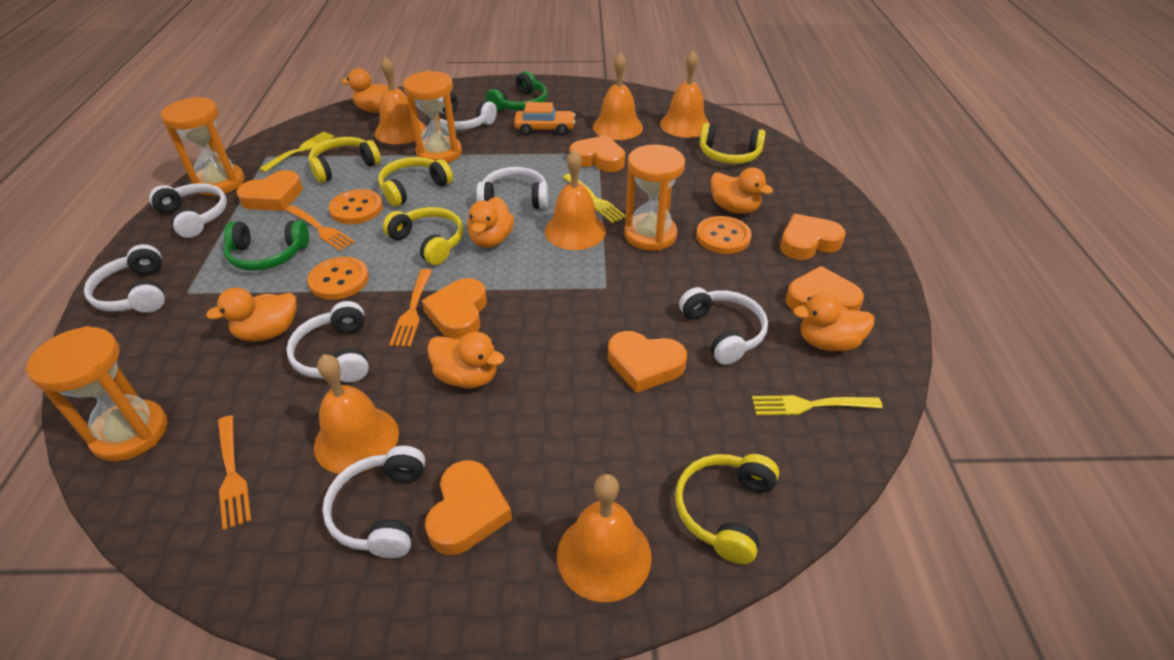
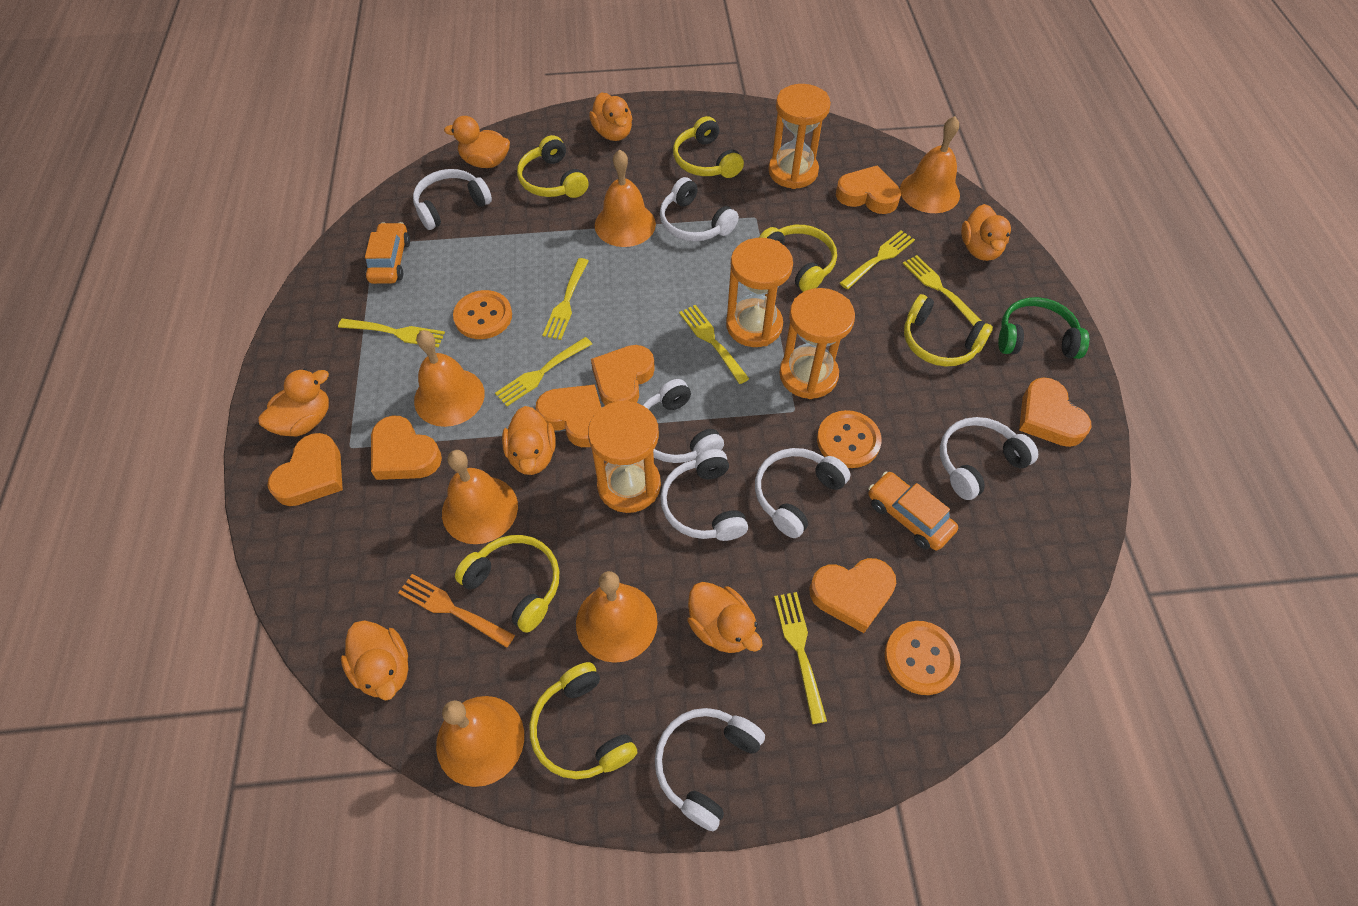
green headphones: [223,220,309,271] [486,71,547,111] = 2 -> [998,297,1089,359] = 1
orange car: [514,102,575,135] = 1 -> [365,222,410,284] [868,471,958,551] = 2
orange duck: [206,288,296,342] [341,68,389,113] [427,332,504,388] [467,197,514,248] [711,167,773,214] [793,293,874,351] = 6 -> [258,369,329,437] [341,620,408,701] [444,116,510,168] [502,406,556,475] [589,92,632,141] [687,582,762,653] [961,204,1011,261] = 7
orange fork: [218,415,251,530] [286,205,355,251] [389,269,432,347] = 3 -> [398,574,515,648] = 1
yellow fork: [259,132,334,172] [563,174,626,223] [752,395,883,415] = 3 -> [338,318,445,348] [495,337,592,406] [543,258,588,340] [679,305,749,384] [774,592,827,724] [840,230,915,289] [903,255,982,326] = 7
yellow headphones: [308,137,381,183] [378,157,453,207] [383,207,463,265] [675,454,779,564] [699,123,766,164] = 5 -> [455,535,560,633] [517,135,588,198] [529,662,637,779] [673,116,744,178] [759,225,837,292] [904,294,993,367] = 6

